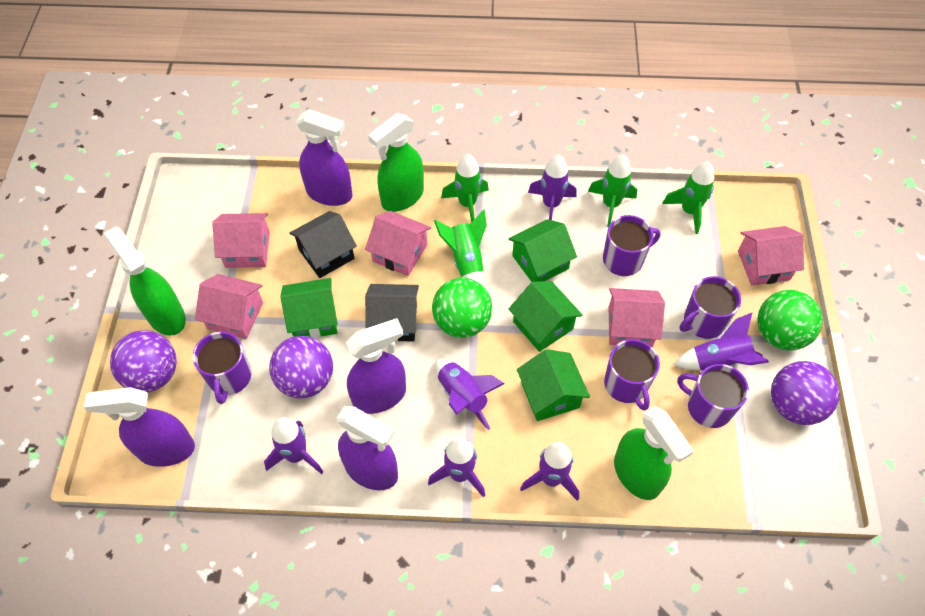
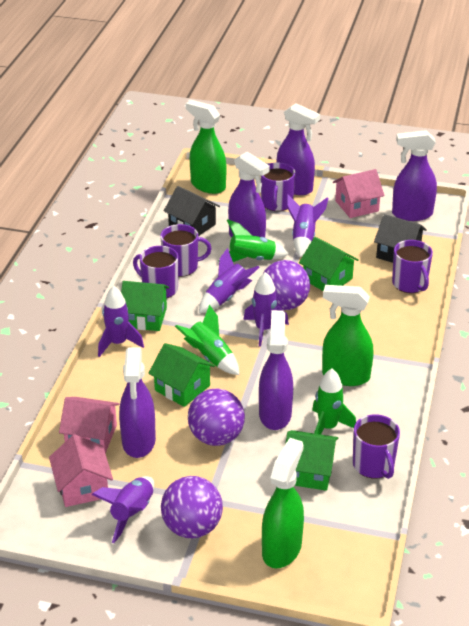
green ball: [432,278,492,338] [757,290,823,350] = 2 -> none = 0
green rocket: [434,209,487,285] [441,154,489,223] [588,154,637,227] [662,161,714,234] = 4 -> [175,304,239,375] [218,219,289,262] [312,369,356,434] = 3
pink house: [195,274,263,339] [212,213,270,268] [365,211,431,276] [608,288,665,347] [738,226,804,285] = 5 -> [49,434,113,507] [59,397,119,454] [333,169,384,218] = 3
purple rocket: [264,417,323,474] [428,437,486,498] [435,359,505,430] [520,442,579,501] [528,154,576,220] [674,312,769,371] = 6 -> [92,476,154,543] [98,286,144,357] [199,248,260,313] [243,272,289,347] [286,194,328,258] = 5
purple spray bottle: [84,387,195,467] [296,109,353,206] [336,406,398,490] [346,318,406,414] = 4 -> [119,347,156,458] [228,152,270,238] [259,310,293,430] [276,103,320,195] [392,130,437,221] = 5

